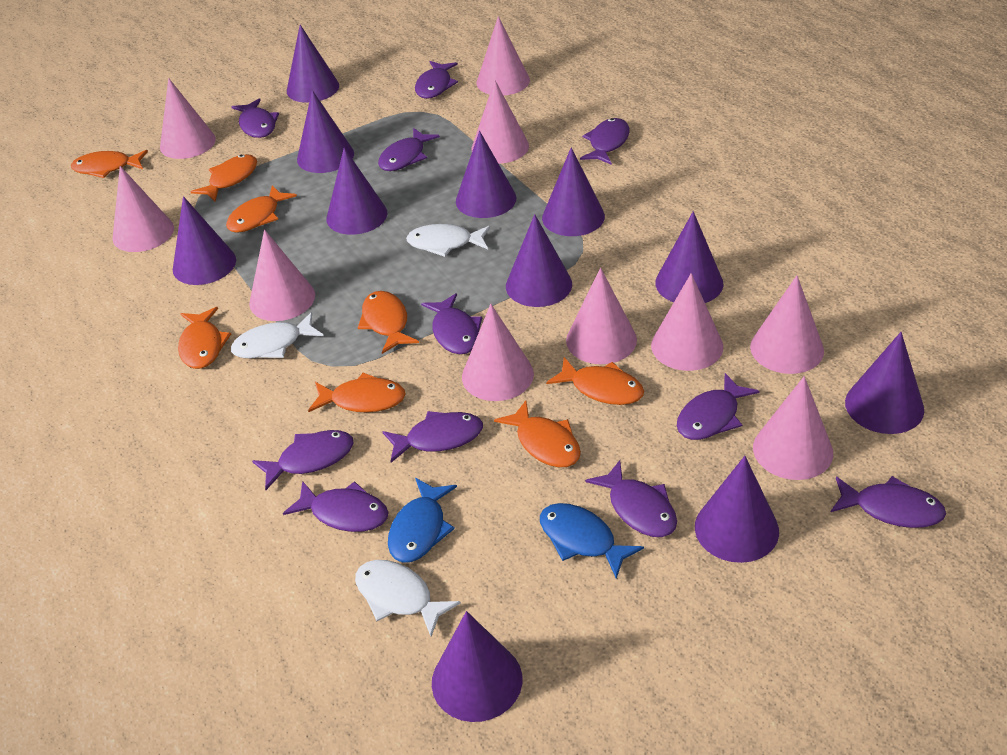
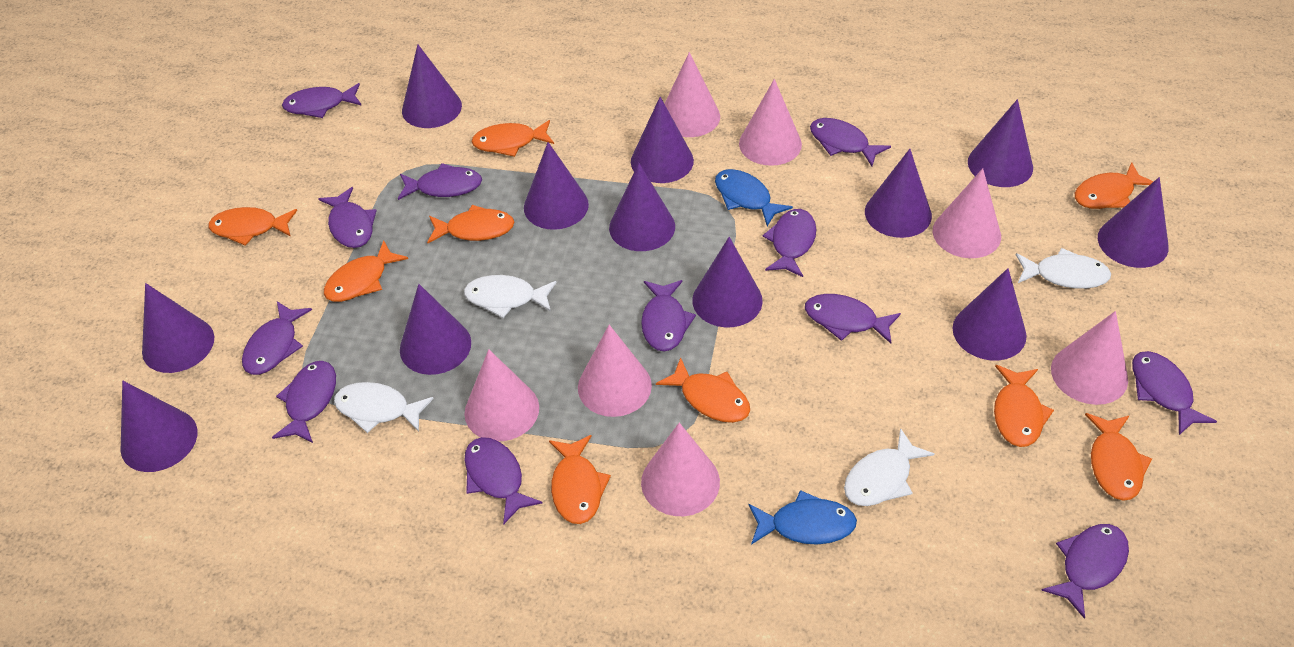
orange fish: [71,150,148,178] [178,307,231,369] [190,154,257,202] [226,185,297,233] [308,373,406,412] [358,291,419,354] [494,401,581,467] [546,357,644,405] = 8 -> [208,207,297,246] [324,240,408,302] [427,205,514,243] [472,120,554,157] [549,435,611,524] [656,357,750,423] [994,365,1054,447] [1075,162,1154,209] [1085,413,1152,501] = 9
pink cone: [113,166,174,252] [160,78,216,159] [249,230,315,321] [462,304,534,401] [472,80,529,164] [476,16,530,96] [566,268,637,364] [651,273,723,371] [750,276,824,374] [753,376,833,480] = 10 -> [464,349,539,441] [578,325,652,417] [641,423,720,516] [665,52,720,137] [739,79,802,166] [933,168,1001,258] [1051,311,1128,405] = 7
purple cone: [173,196,236,285] [287,25,339,103] [297,90,354,173] [327,148,387,235] [432,611,522,722] [456,131,516,218] [506,214,572,307] [542,147,605,236] [655,211,724,303] [695,456,779,563] [845,332,924,434] = 11 -> [120,381,197,472] [142,283,214,373] [400,284,471,375] [402,44,462,128] [524,142,589,230] [609,163,675,251] [631,97,694,183] [692,237,763,327] [865,149,932,238] [952,268,1027,361] [968,99,1033,187] [1098,177,1169,268] = 12
purple fish: [232,98,279,138] [252,430,354,490] [283,481,389,532] [378,128,440,171] [382,411,483,463] [415,61,458,99] [421,293,482,354] [580,118,630,165] [585,460,677,537] [677,373,760,440] [831,476,946,528] = 11 -> [242,301,312,375] [272,361,336,443] [282,83,362,118] [318,187,377,248] [398,163,482,200] [464,437,543,525] [641,280,696,352] [762,209,816,277] [805,294,901,344] [810,118,891,166] [1041,524,1129,619] [1132,351,1217,435] = 12
white fish: [231,312,324,358] [355,560,461,637] [406,224,490,257] = 3 -> [334,382,434,433] [464,275,557,318] [844,428,934,506] [1016,248,1111,289] = 4

